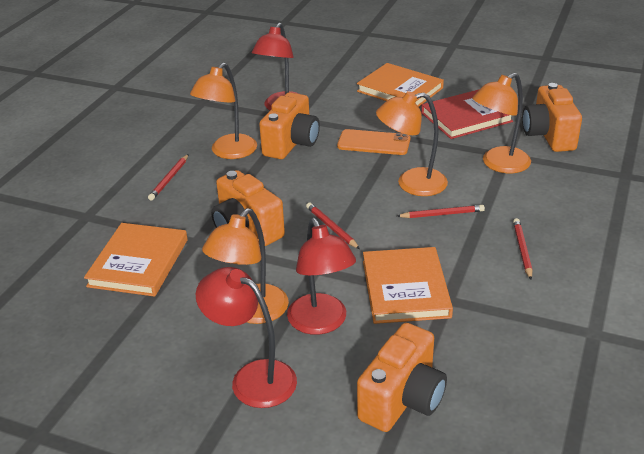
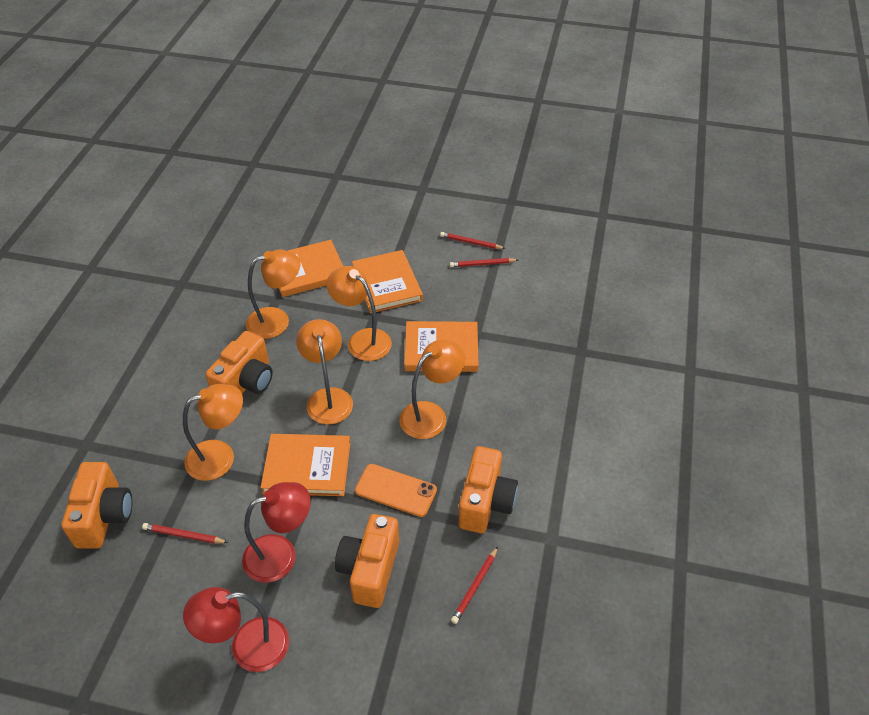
orange book: [84,223,188,297] [357,63,444,107] [363,247,453,324] = 3 -> [260,434,351,496] [279,240,344,297] [352,250,423,313] [404,321,479,372] = 4
orange lamp: [190,63,257,159] [202,208,289,324] [376,91,448,196] [472,73,531,174] = 4 -> [183,384,243,481] [246,250,300,339] [296,319,353,425] [327,266,392,361] [399,340,465,439] = 5
red book: [421,90,513,139] = 1 -> none = 0
red lamp: [196,267,297,408] [252,23,299,111] [287,218,356,335] = 3 -> [183,587,289,672] [242,482,310,583] = 2

